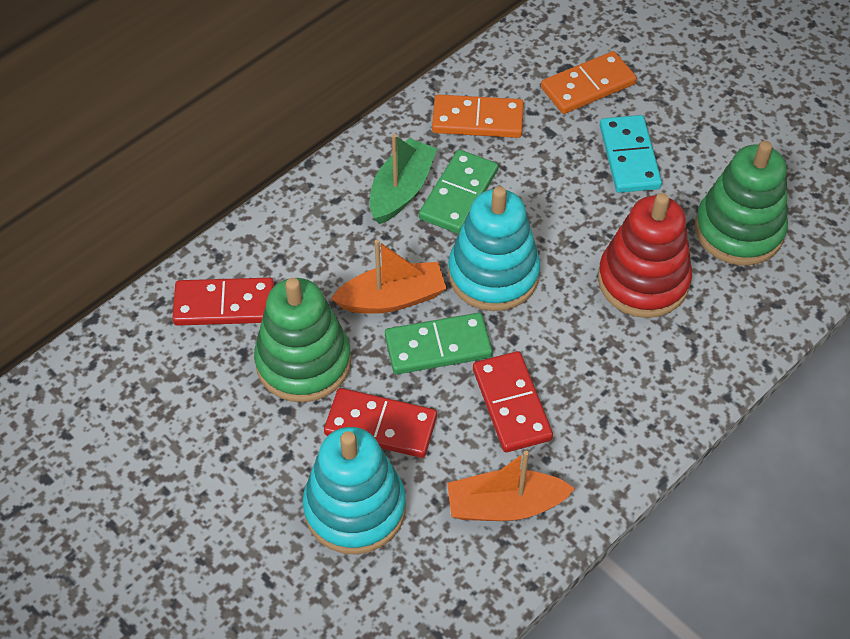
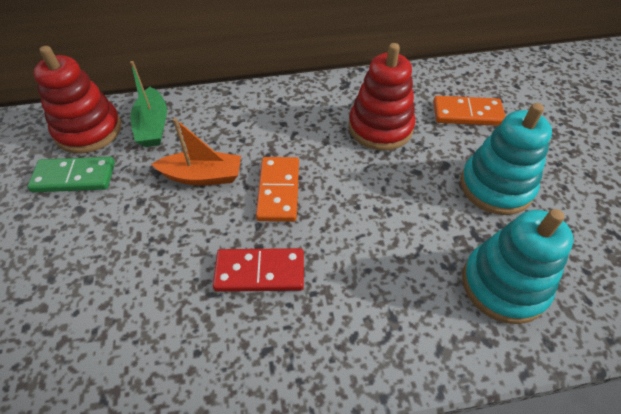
green domino: [385,313,492,374] [419,150,498,234] = 2 -> [27,157,115,192] = 1
green stacking toy: [254,278,351,402] [695,141,788,266] = 2 -> none = 0
orange boat: [331,240,447,314] [447,451,575,521] = 2 -> [152,118,241,185] = 1
red domino: [172,277,274,326] [324,388,437,458] [473,351,553,452] = 3 -> [213,248,304,292] = 1
red stacking toy: [598,193,692,318] = 1 -> [33,46,121,153] [349,43,416,151] = 2
turquoise domino: [599,115,662,193] = 1 -> none = 0

